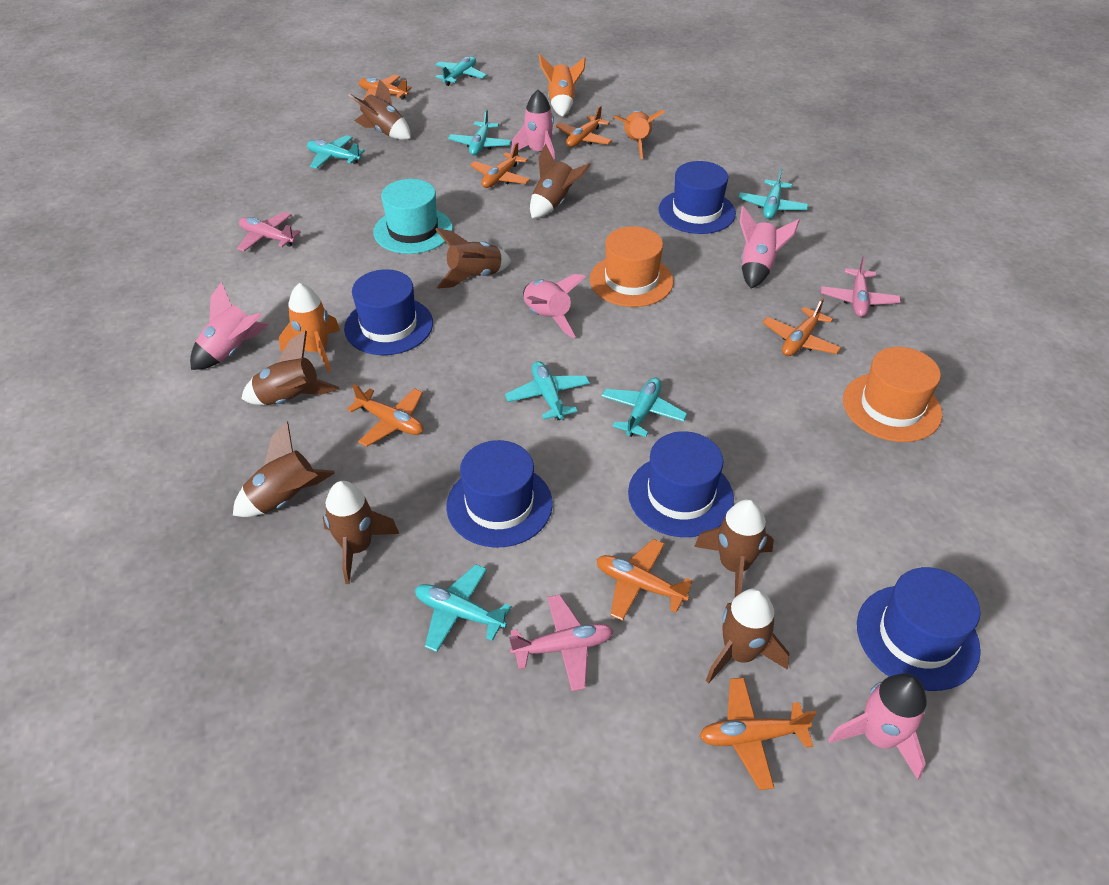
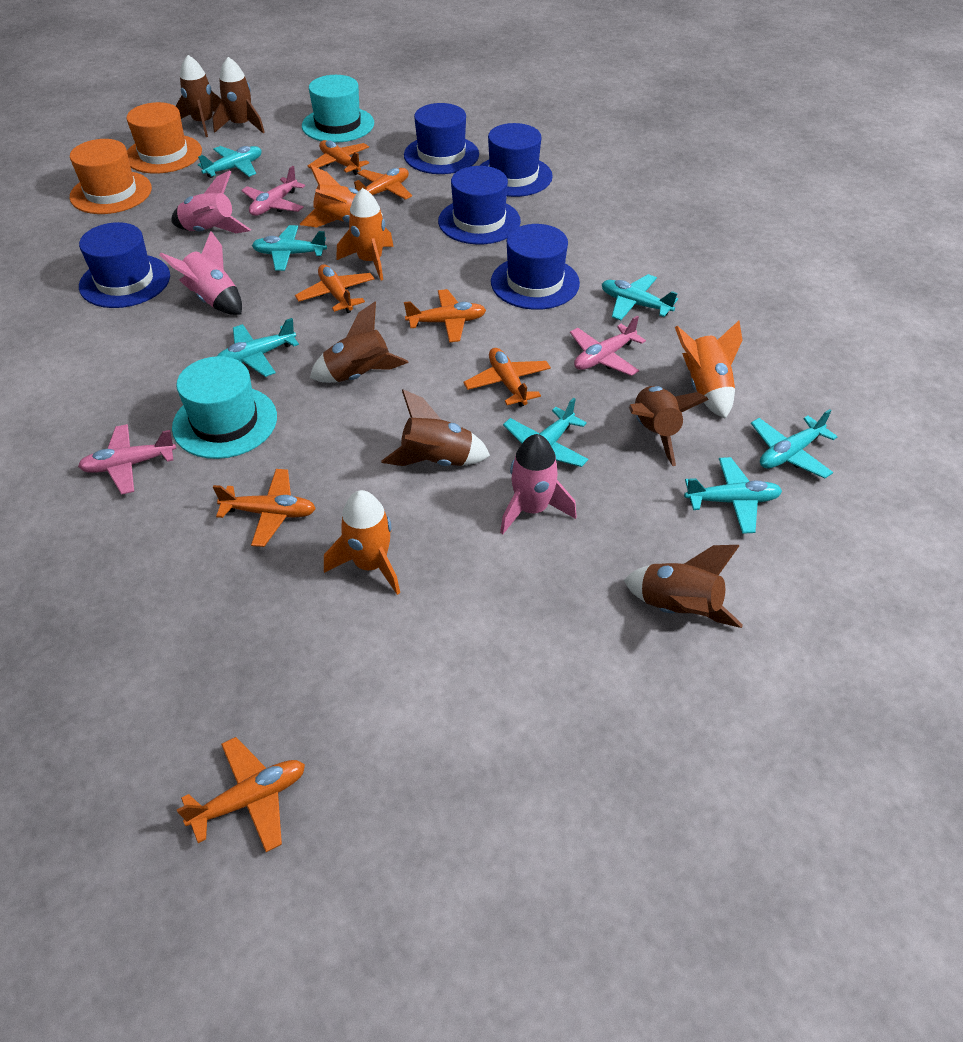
brown rocket: [233,422,335,517] [241,331,339,405] [323,481,399,584] [349,79,411,140] [435,228,511,289] [530,144,591,218] [694,499,774,597] [706,588,789,684] = 8 -> [176,55,221,137] [212,57,265,133] [310,302,409,383] [381,389,490,466] [624,545,743,628] [629,386,709,466] = 6
orange rocket: [279,283,340,372] [539,54,586,117] [613,110,665,159] = 3 -> [300,165,383,228] [324,490,400,595] [337,188,394,280] [675,321,742,419] = 4
pink rocket: [190,282,269,370] [511,90,555,161] [523,274,586,338] [740,206,800,288] [828,673,927,780] = 5 -> [159,231,242,315] [171,170,251,233] [500,434,577,534] = 3
turquoise hat: [374,179,453,254] = 1 -> [172,356,277,459] [302,75,374,143] = 2

